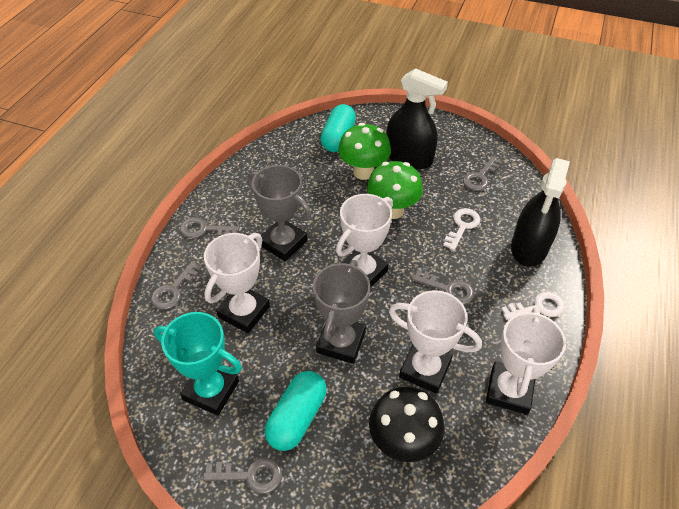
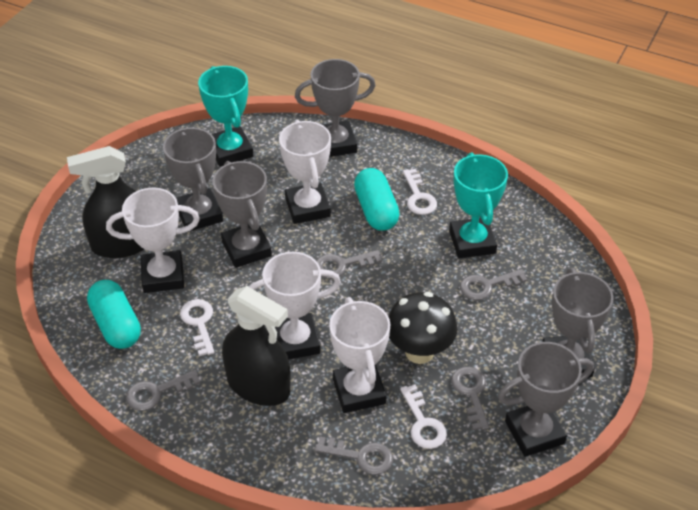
green mushroom: [338,123,391,180] [367,161,423,219] = 2 -> none = 0
grey trophy: [247,165,311,261] [313,260,370,364] = 2 -> [163,127,223,232] [213,161,272,268] [295,59,376,157] [498,342,594,457] [542,268,614,378] = 5
turquoise trophy: [153,312,242,416] = 1 -> [198,66,253,167] [449,152,508,258] = 2
white key: [443,208,480,251] [501,292,565,320] = 2 -> [180,299,214,356] [400,384,447,449] [403,169,437,215] = 3

